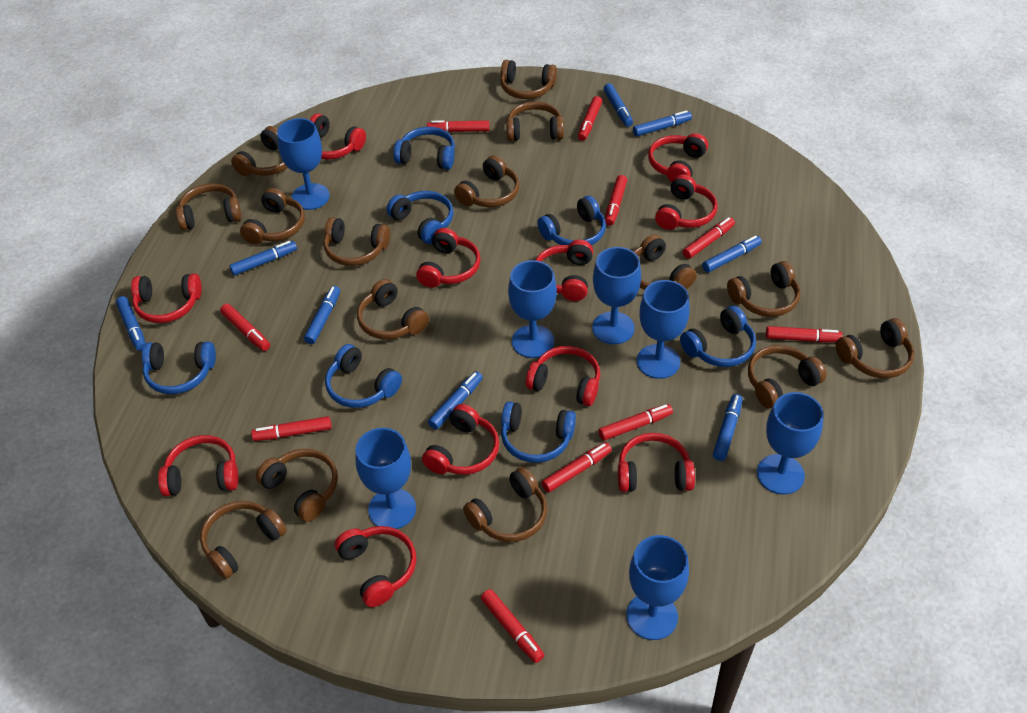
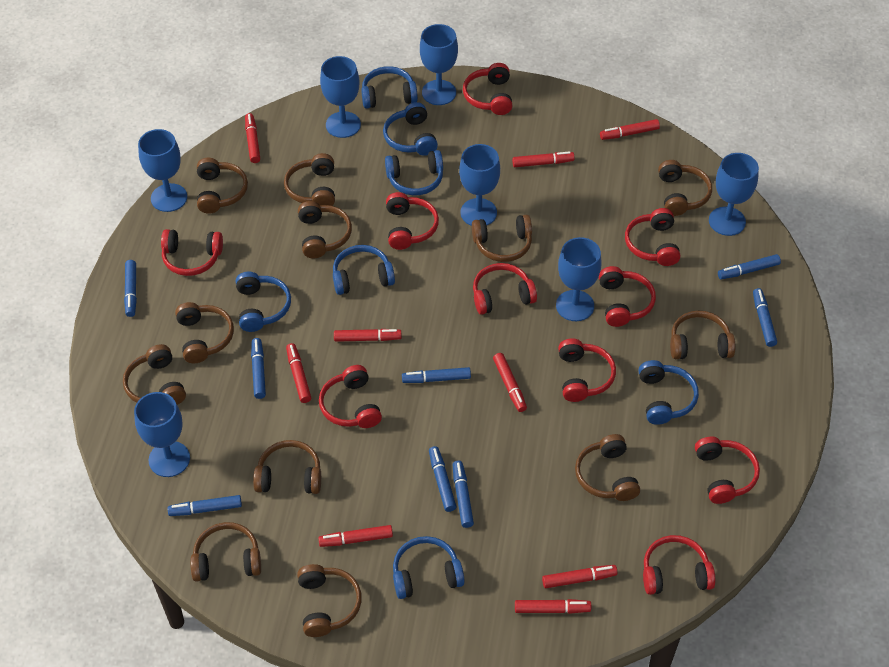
brown headphones: [176,183,242,231] [200,501,287,579] [231,126,288,176] [240,188,305,244] [256,449,338,522] [324,217,390,266] [357,279,429,340] [454,155,519,207] [463,467,547,542] [500,60,557,99] [506,101,564,141] [633,234,697,290] [727,261,800,317] [748,345,826,408] [836,318,914,378] = 15 -> [123,344,186,405] [175,302,234,363] [190,522,261,582] [197,158,248,214] [253,440,321,494] [284,153,335,206] [297,564,362,637] [298,201,352,258] [472,215,532,262] [575,434,640,501] [658,160,712,216] [670,311,735,359] = 12
red headphones: [131,274,202,323] [158,435,238,496] [310,114,366,160] [335,526,416,607] [416,228,481,288] [422,404,499,475] [526,346,600,406] [535,240,593,301] [618,433,695,492] [648,133,708,182] [655,174,718,230] = 11 -> [161,229,223,276] [319,365,382,428] [386,192,439,250] [463,63,512,115] [473,263,537,315] [558,338,616,402] [599,266,656,327] [625,208,680,266] [643,535,715,595] [695,437,760,504] = 10
red marker: [220,304,270,351] [251,416,332,441] [427,120,489,132] [481,589,544,663] [542,442,612,492] [578,96,602,141] [598,404,673,441] [605,175,627,226] [683,217,735,259] [766,326,843,343] = 10 -> [245,113,260,163] [286,343,311,403] [318,525,393,547] [334,329,401,342] [493,353,527,412] [512,151,575,167] [515,599,591,614] [542,565,618,588] [600,119,660,140] = 9

